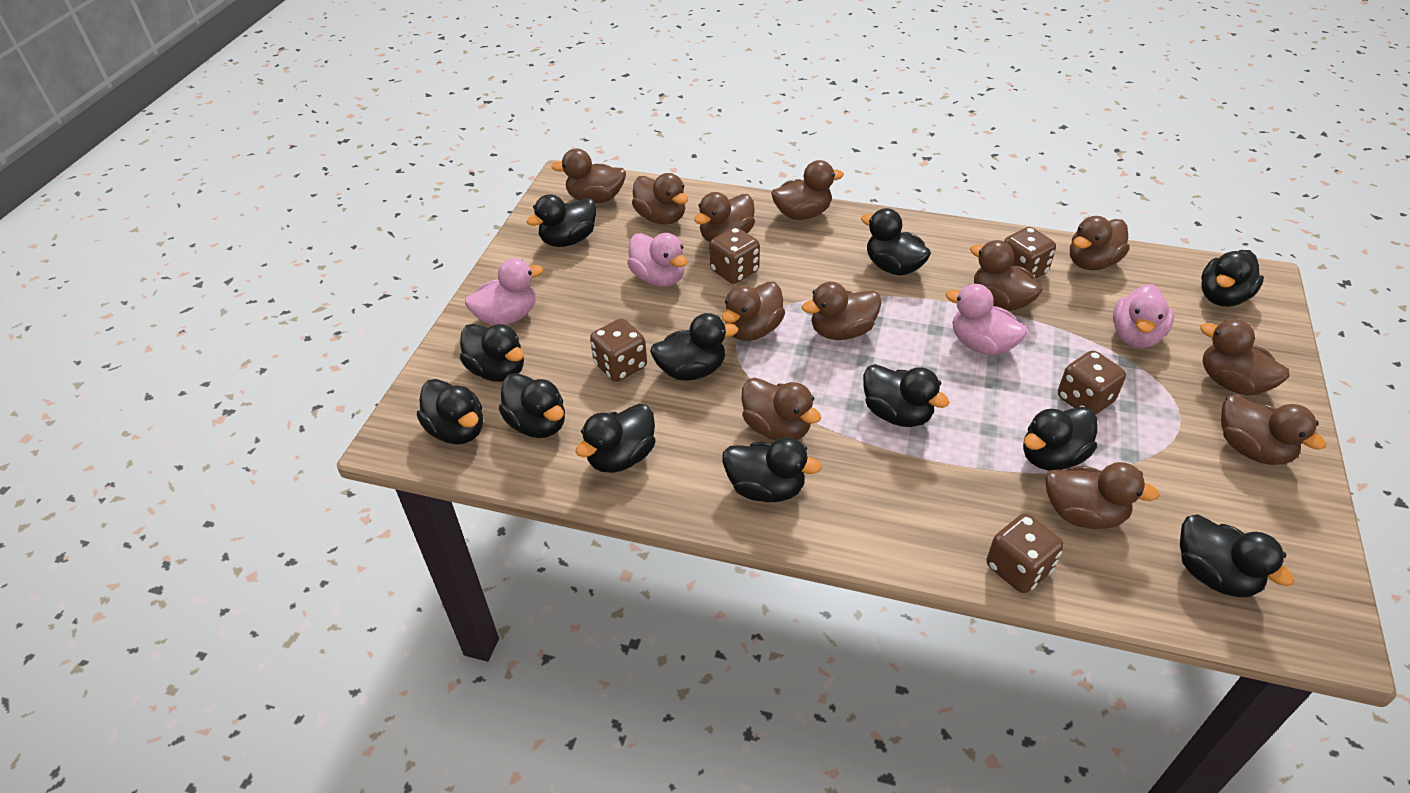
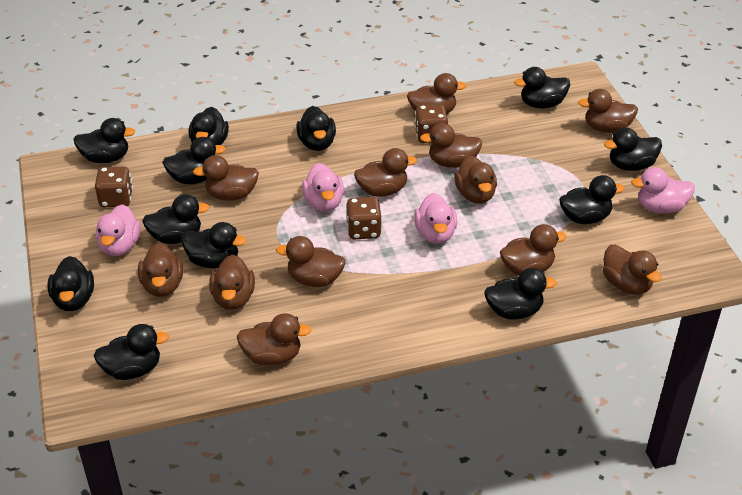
brown dice: [590,319,647,382] [709,227,760,284] [987,514,1063,593] [1004,227,1056,279] [1058,351,1126,415] = 5 -> [95,167,133,207] [346,197,381,239] [415,104,448,143] = 3

